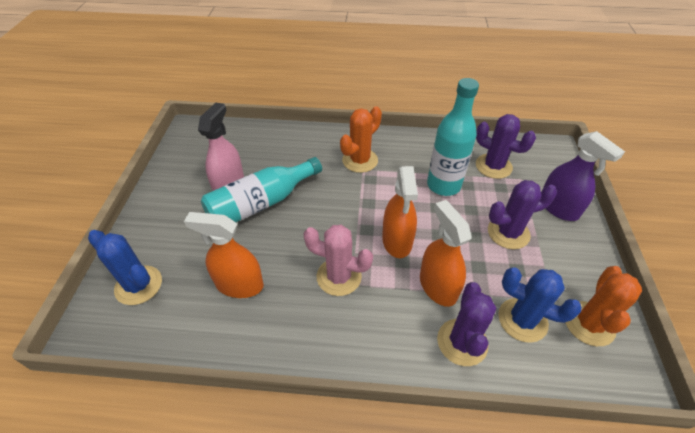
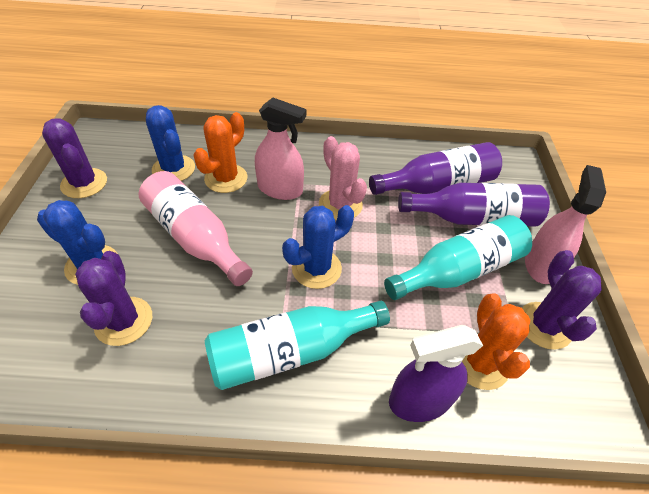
blue cactus: [88,230,162,305] [498,267,582,343] = 2 -> [37,200,118,285] [146,105,195,181] [282,205,354,289] = 3
orange spray bottle: [184,212,264,298] [382,166,418,258] [420,200,472,307] = 3 -> none = 0
pink bottle: none = 0 -> [139,171,253,286] = 1
pink spray bottle: [198,102,244,191] = 1 -> [255,98,306,200] [525,165,606,284] = 2
purple bottle: none = 0 -> [369,142,502,195] [398,183,550,227] = 2

